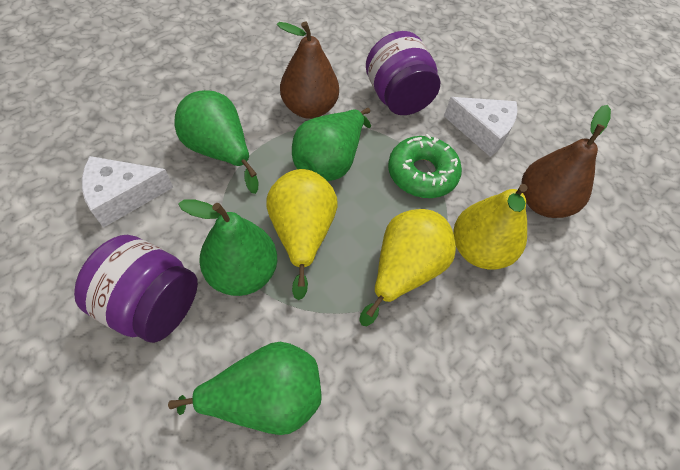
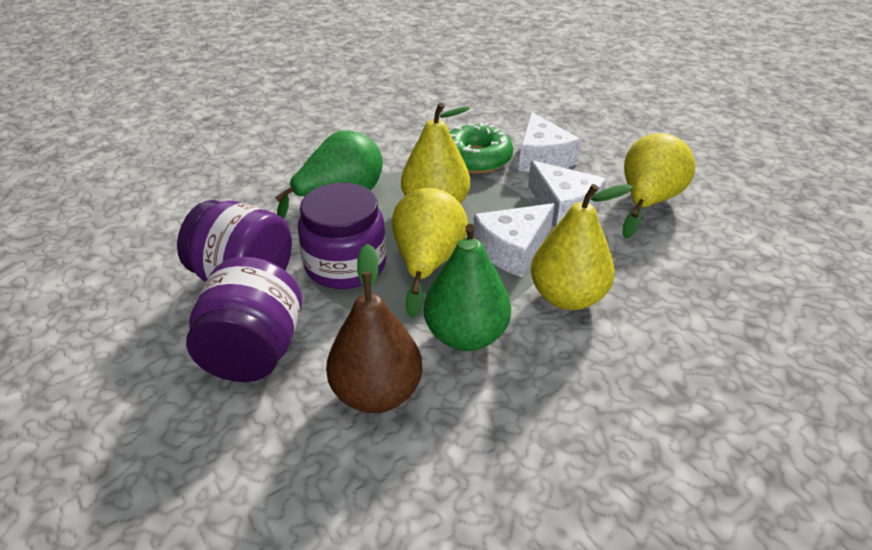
brown pear: [277,21,339,119] [521,105,611,218] = 2 -> [326,244,422,413] = 1
green pear: [168,342,322,435] [175,90,258,194] [178,200,277,296] [292,108,371,181] = 4 -> [275,131,383,219] [424,224,511,351] = 2
purple jar: [74,235,198,343] [366,31,440,115] = 2 -> [177,200,292,282] [186,257,302,382] [298,183,386,289] = 3
white cheese: [82,156,173,228] [444,97,518,157] = 2 -> [473,203,555,277] [519,112,581,172] [528,160,606,228] = 3
yellow pear: [266,169,337,300] [359,209,456,326] [453,184,528,270] = 3 -> [392,188,468,318] [401,102,470,204] [531,184,633,310] [622,133,695,239] = 4

